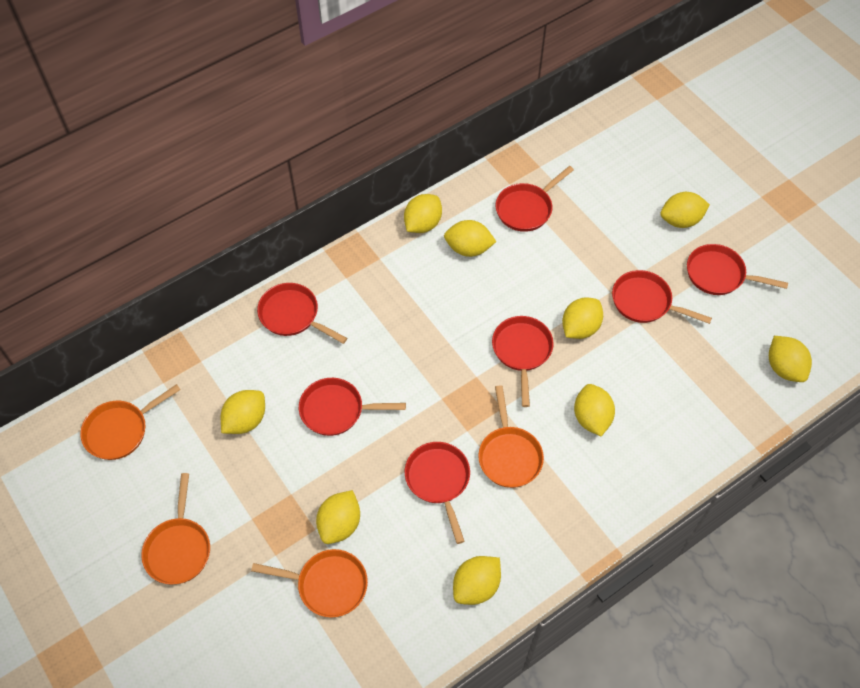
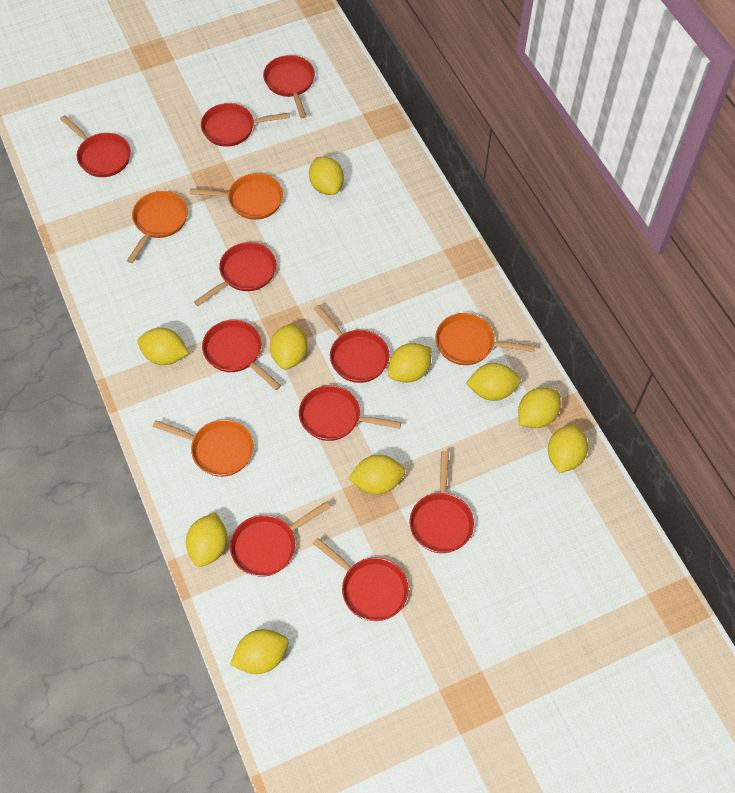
red pan: [257,283,347,344] [299,378,406,436] [405,442,470,544] [492,316,554,407] [496,166,574,232] [612,270,712,324] [687,244,788,295] = 7 -> [60,115,131,177] [194,242,276,306] [201,103,290,147] [202,320,281,390] [230,502,330,577] [263,55,315,119] [299,385,401,441] [313,305,390,383] [313,538,409,621] [409,451,474,553] = 10
yellow lemon: [221,390,265,434] [316,490,360,544] [404,194,442,233] [444,220,497,257] [453,556,501,605] [562,297,603,339] [574,384,615,436] [660,192,710,228] [769,336,812,382] = 9 -> [138,328,189,365] [186,512,227,567] [230,629,288,674] [270,323,308,370] [309,157,344,195] [349,455,405,495] [388,343,432,383] [466,363,521,401] [518,387,561,428] [548,424,588,473] = 10

